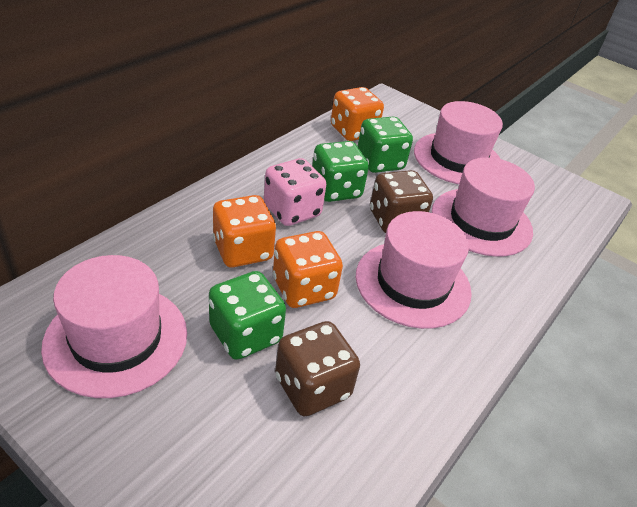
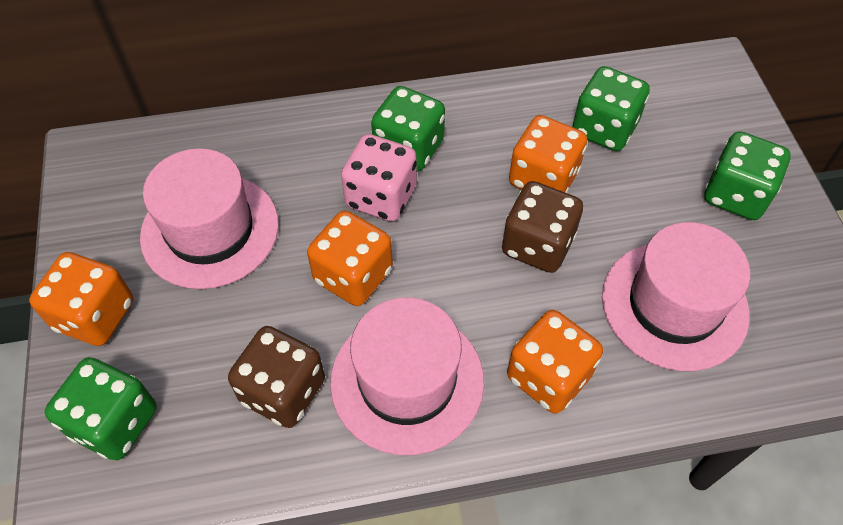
green dice: [209,271,286,360] [312,141,369,202] [358,117,413,173] = 3 -> [45,357,157,460] [371,86,445,172] [572,66,650,151] [704,131,791,220] = 4
orange dice: [213,195,276,267] [273,231,343,308] [331,87,384,141] = 3 -> [29,252,133,346] [307,211,393,306] [507,310,603,414] [509,115,587,193] = 4
pink hat: [41,255,187,398] [356,211,472,329] [414,101,503,184] [432,157,535,257] = 4 -> [140,148,279,289] [330,298,484,455] [602,222,750,371] = 3

